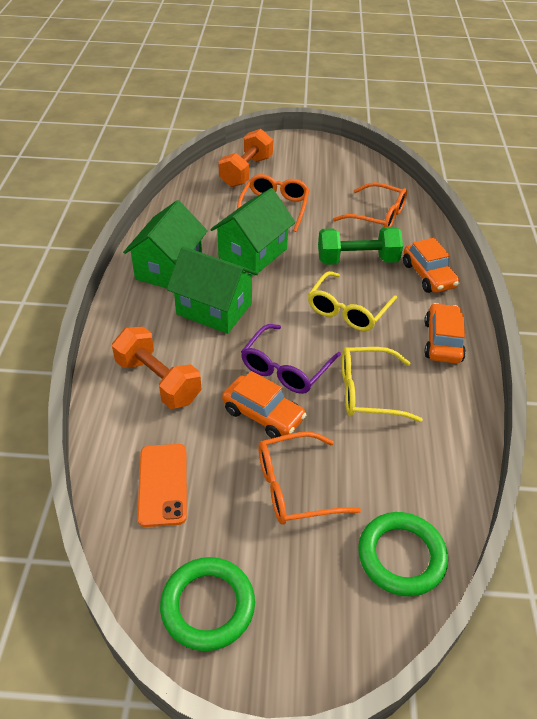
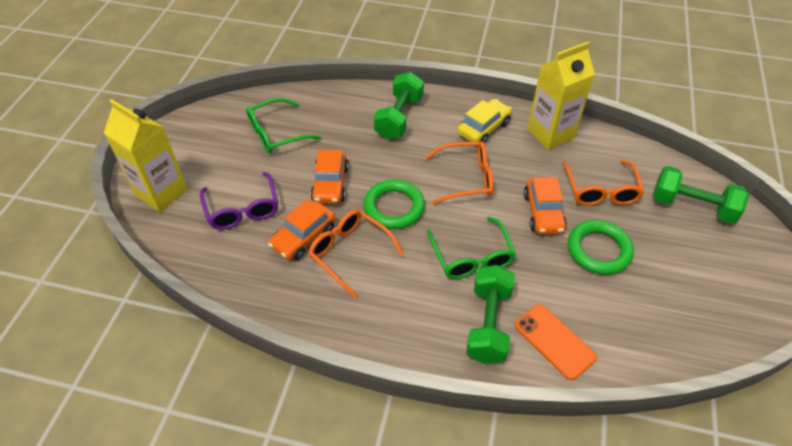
green dumbbell: [318,227,403,265] = 1 -> [374,72,424,139] [466,265,515,364] [653,166,749,224] = 3
green glasses: none = 0 -> [246,98,321,153] [427,217,516,279] = 2
green house: [123,200,208,288] [167,246,258,334] [210,188,295,275] = 3 -> none = 0
orange dumbbell: [112,326,202,409] [218,129,273,187] = 2 -> none = 0
yellow car: none = 0 -> [457,99,512,144] = 1
yellow carton: none = 0 -> [104,99,188,212] [527,42,595,150] = 2
yellow glasses: [308,271,397,331] [342,347,423,422] = 2 -> none = 0

